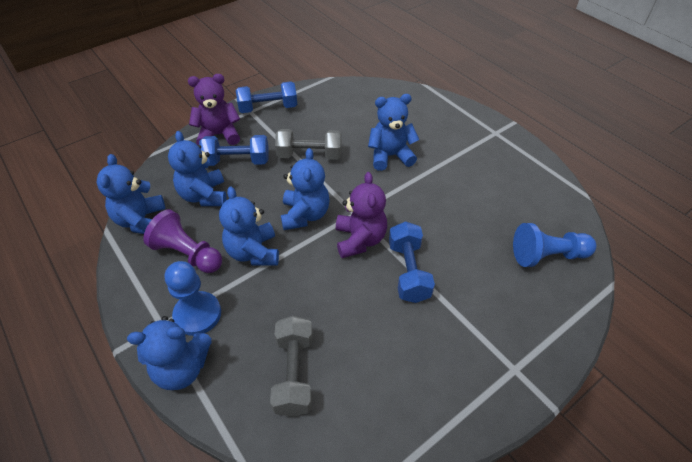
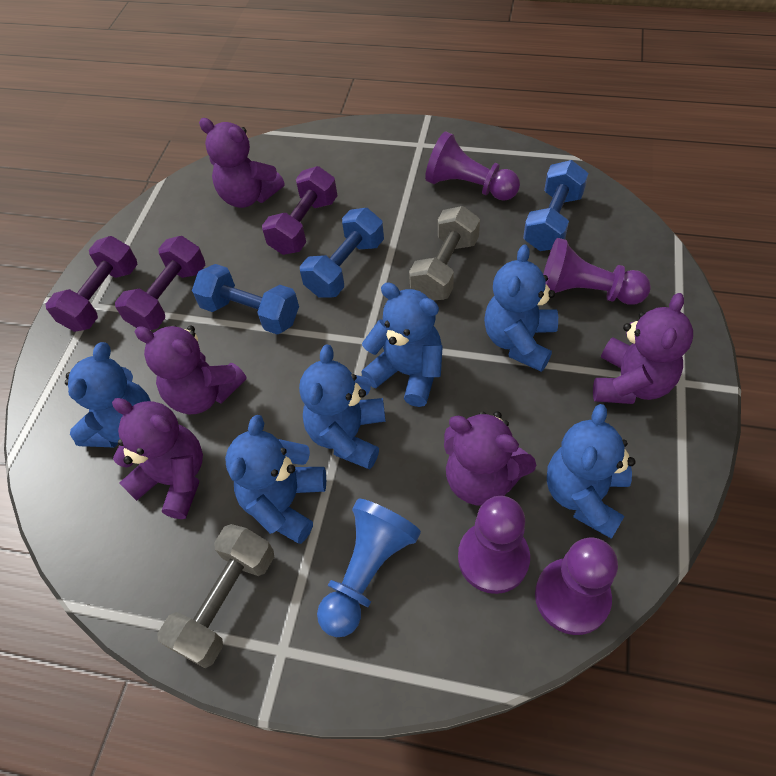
blue pawn: [165,261,221,336] [513,223,596,267] = 2 -> [317,499,421,637] = 1
purple dumbbell: none = 0 -> [46,236,138,332] [115,236,205,330] [262,166,337,255] = 3
purple pawn: [143,209,222,273] = 1 -> [425,131,520,201] [458,496,530,594] [535,537,618,635] [543,238,651,305] = 4
purple teddy bear: [188,74,240,145] [336,172,387,258] = 2 -> [112,398,203,519] [135,325,246,415] [199,118,284,208] [444,411,536,506] [593,293,693,404] = 5

